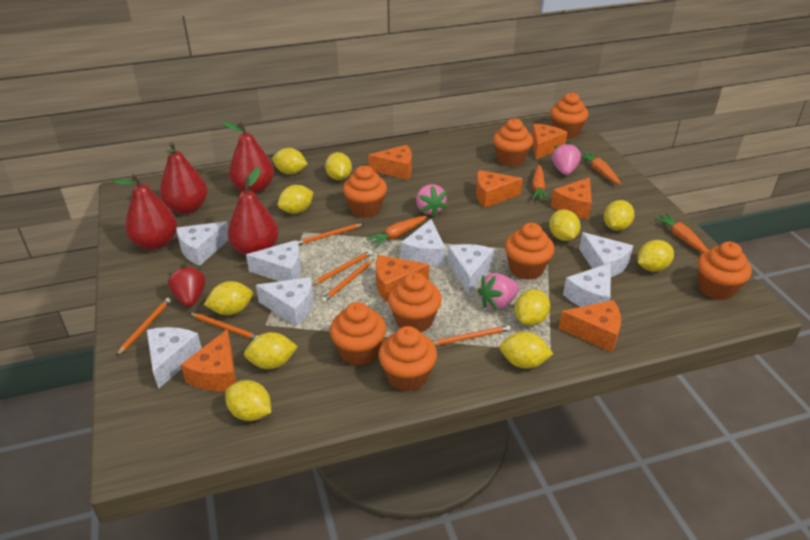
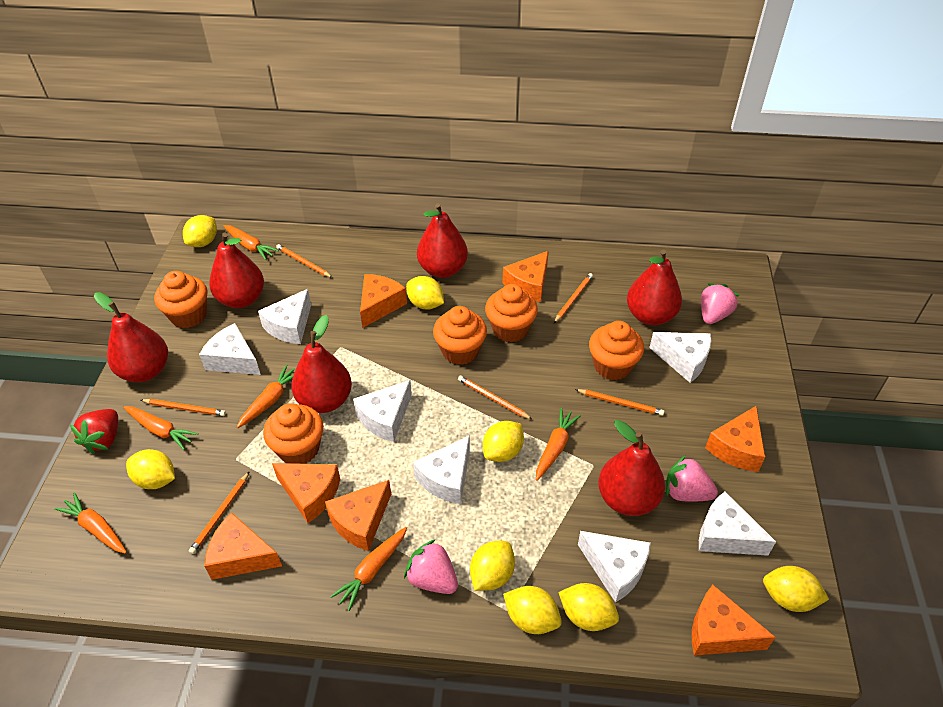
orange carrot: [366,216,427,248] [532,165,549,201] [581,151,621,184] [654,213,708,253] = 4 -> [55,492,127,554] [123,406,198,450] [223,225,279,260] [237,364,295,428] [330,527,407,611] [536,408,581,481] = 6
orange cupcake: [330,302,386,366] [343,165,387,218] [378,326,437,392] [388,272,442,333] [493,118,533,167] [505,223,555,280] [550,92,588,138] [697,242,752,300] = 8 -> [154,271,207,328] [263,403,324,464] [433,306,487,365] [485,284,538,342] [589,321,644,380] = 5
red pear: [112,174,177,250] [159,142,208,214] [221,121,274,194] [228,167,279,255] = 4 -> [94,292,168,382] [209,233,264,308] [291,315,352,413] [417,203,468,278] [598,420,665,516] [627,250,682,326] = 6
white cheese: [147,327,202,389] [176,221,229,266] [246,240,301,281] [256,277,313,326] [401,219,446,266] [448,244,494,295] [563,263,611,307] [579,232,633,277] = 8 -> [199,323,261,375] [258,289,311,344] [353,380,412,442] [413,435,470,504] [578,531,651,603] [649,332,711,383] [699,491,776,556] = 7
yellow lemon: [204,281,253,315] [225,380,271,421] [244,332,298,369] [272,148,308,174] [278,185,314,214] [325,152,352,180] [500,332,553,369] [514,289,550,326] [549,210,581,241] [604,200,635,231] [638,240,674,272] = 11 -> [126,449,175,489] [183,215,217,247] [406,276,444,309] [470,541,515,591] [483,421,524,462] [503,586,562,634] [558,583,619,631] [763,566,829,612] = 8

